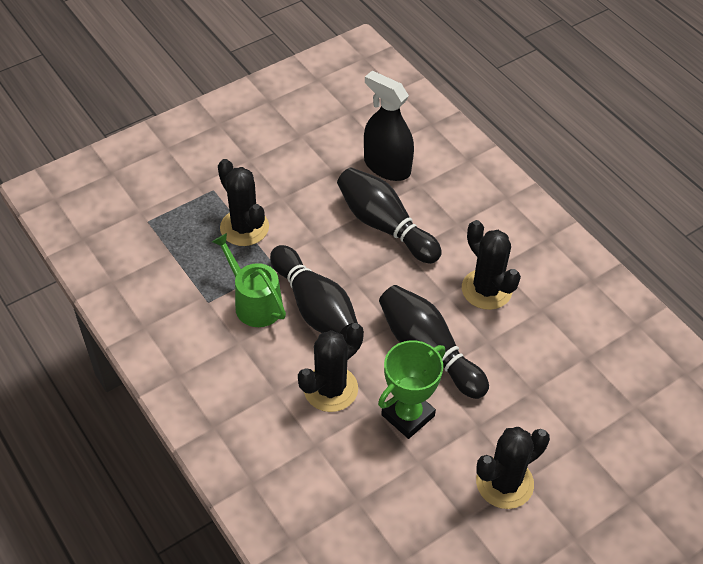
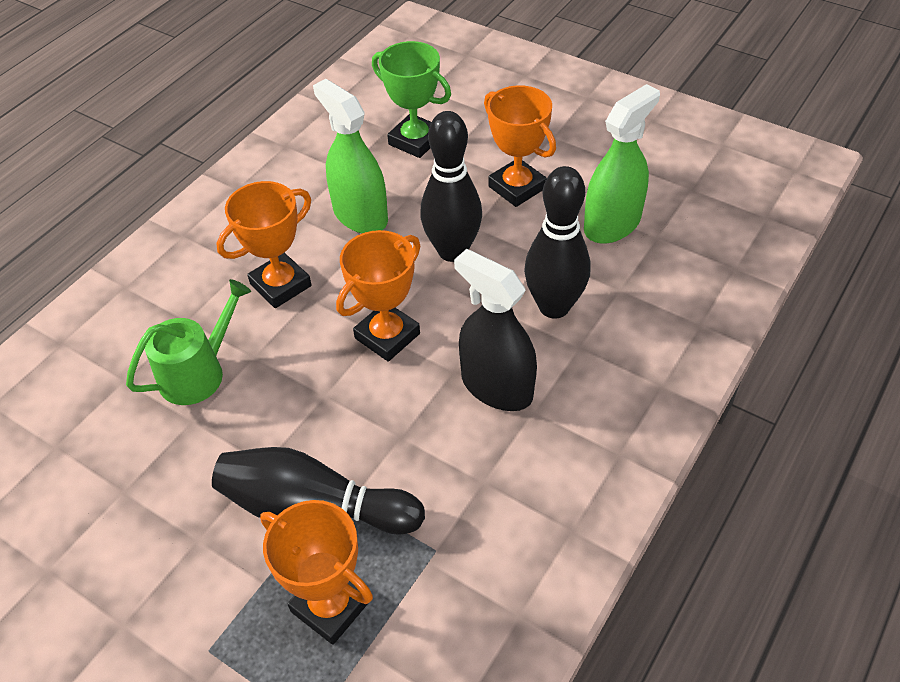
black cactus: [218,159,269,246] [298,323,364,412] [462,220,521,310] [476,427,550,509] = 4 -> none = 0
green spray bottle: none = 0 -> [313,79,388,233] [584,84,660,244] = 2
orange trophy: none = 0 -> [217,181,312,308] [260,500,373,645] [336,230,420,362] [484,85,556,207] = 4

